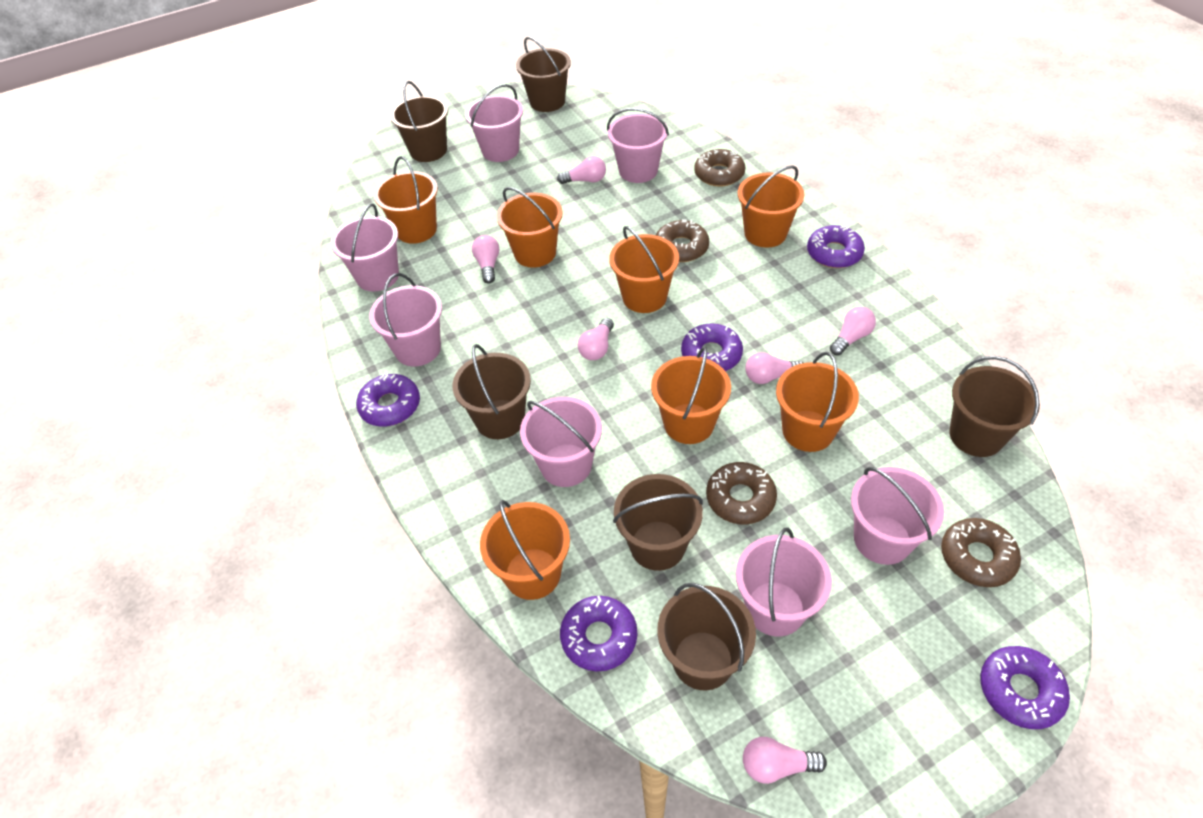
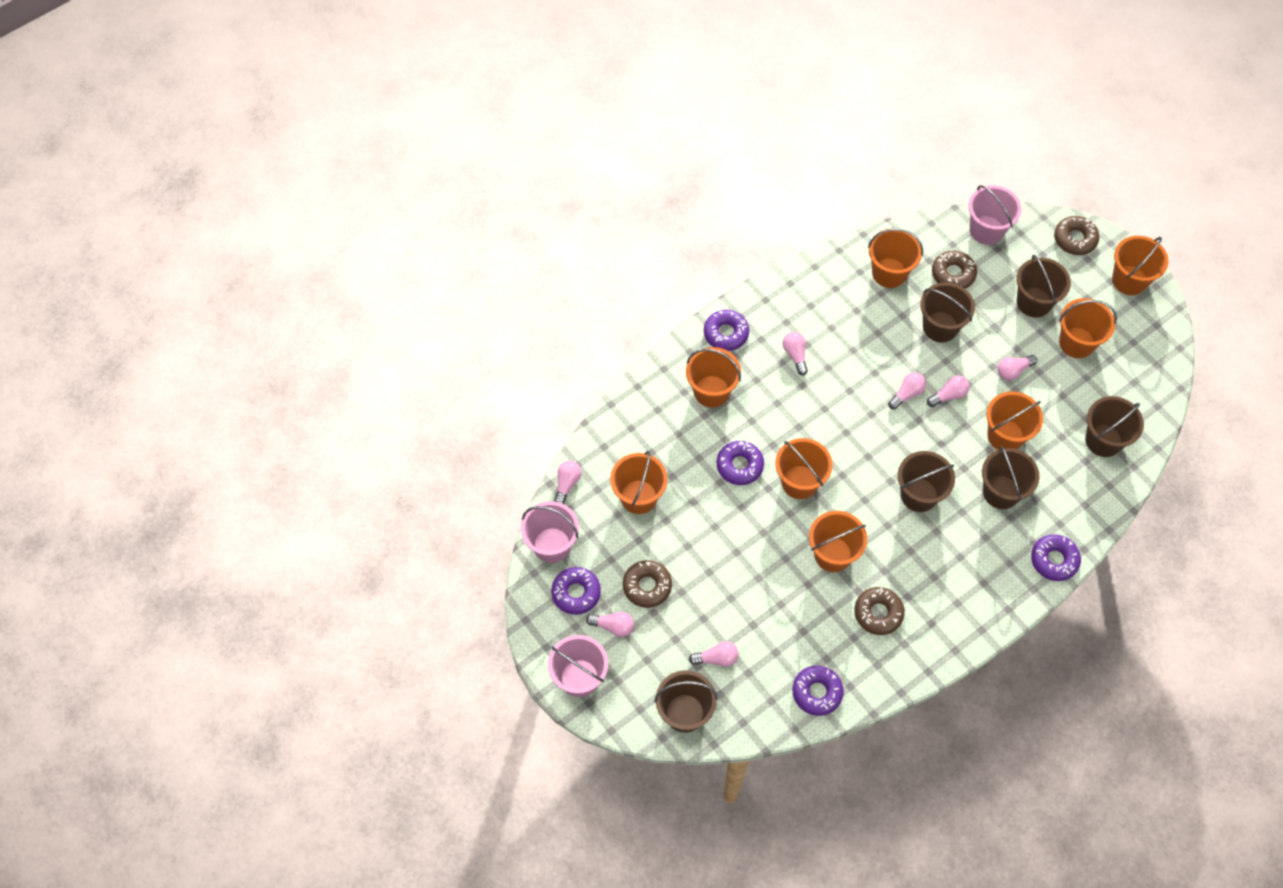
orange bucket: [374,156,438,244] [480,500,570,600] [497,187,563,268] [609,226,679,313] [651,346,731,444] [738,165,804,247] [776,352,859,452] = 7 -> [610,451,668,514] [686,347,741,408] [775,438,832,499] [809,511,867,572] [868,228,923,288] [986,391,1043,450] [1059,298,1117,358] [1112,236,1168,295] = 8
pink bucket: [331,203,399,291] [369,273,442,366] [465,84,523,162] [520,397,602,487] [607,108,669,183] [736,527,832,636] [851,467,944,565] = 7 -> [521,501,579,563] [548,635,608,697] [969,185,1021,245] = 3
pink light bulb: [472,235,499,284] [557,156,606,184] [578,318,614,360] [743,737,827,784] [745,352,803,384] [830,307,876,356] = 6 -> [554,461,581,504] [586,612,634,637] [689,641,739,667] [783,332,808,375] [888,372,926,410] [927,375,970,407] [998,355,1037,381] = 7

